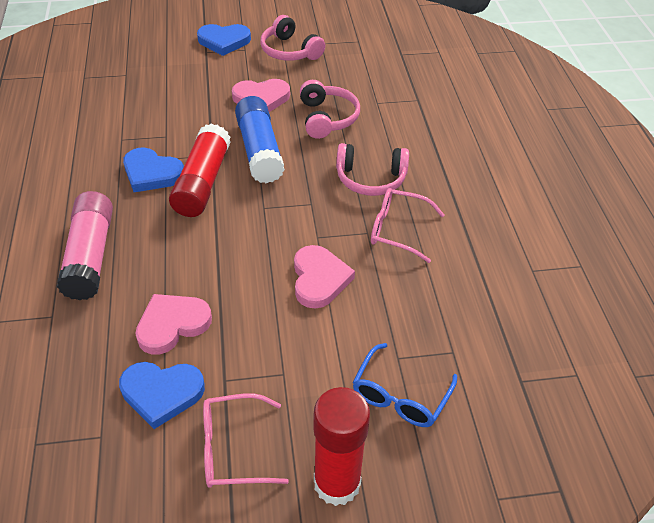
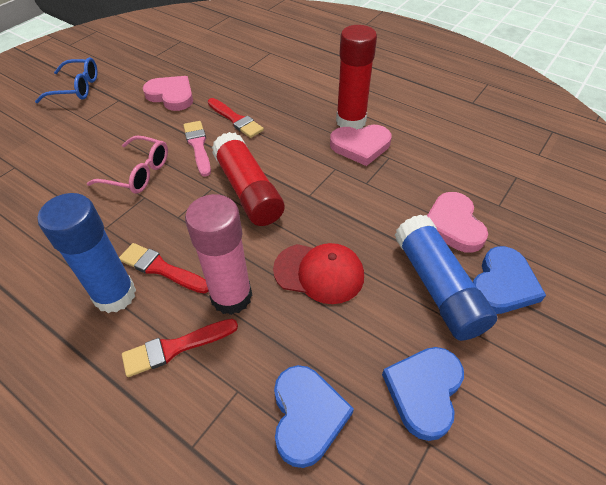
blue glue stick: [235,96,285,184] = 1 -> [38,193,136,313] [395,214,498,341] = 2
pink brush: none = 0 -> [183,121,211,177] = 1
pink glasses: [203,393,289,488] [371,188,444,263] = 2 -> [87,136,168,194] = 1
pink headphones: [261,15,325,61] [300,80,360,139] [336,143,409,196] = 3 -> none = 0
red brush: none = 0 -> [119,243,209,293] [122,319,238,377] [208,98,264,138] = 3
red cap: none = 0 -> [273,243,364,304] = 1

